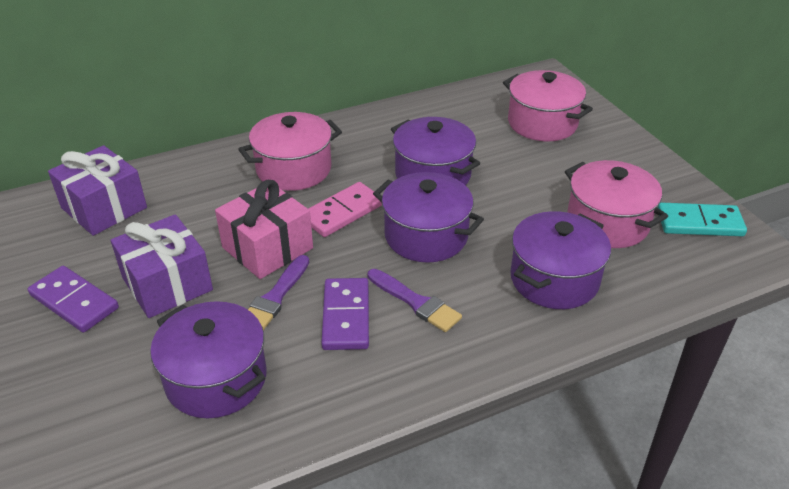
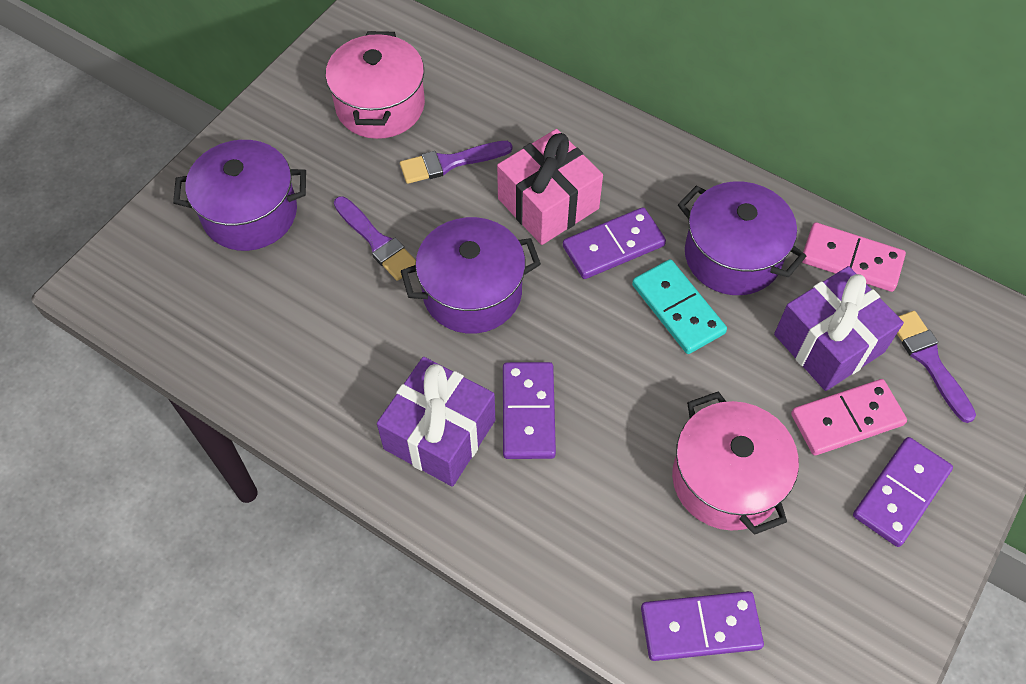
pink domino: [308,182,382,237] = 1 -> [791,379,907,456] [802,222,906,292] = 2
pink pot: [238,112,342,191] [503,70,593,142] [565,160,668,248] = 3 -> [326,31,425,139] [672,391,799,535] = 2
purple brush: [248,255,309,330] [368,269,462,332] = 2 -> [334,196,416,281] [400,141,512,184] [897,311,976,423] = 3
purple domino: [28,266,119,333] [321,278,369,350] = 2 -> [503,362,556,459] [563,208,666,279] [641,591,764,661] [853,437,953,547] = 4
purple pot: [150,301,266,418] [373,172,484,263] [391,117,480,185] [510,211,611,309] = 4 -> [173,140,306,251] [401,217,541,334] [678,181,807,295] = 3

